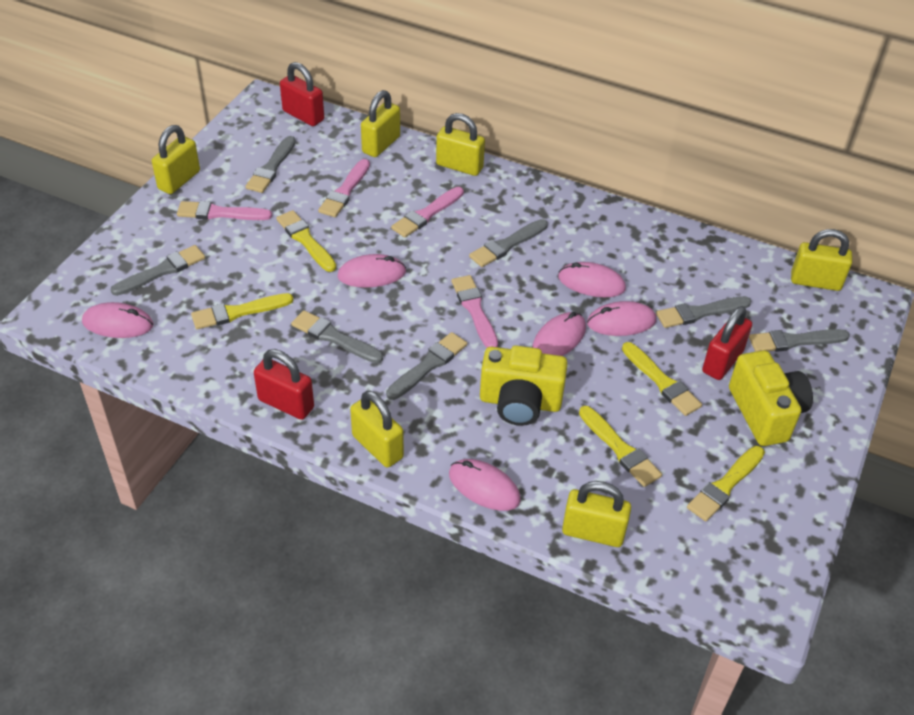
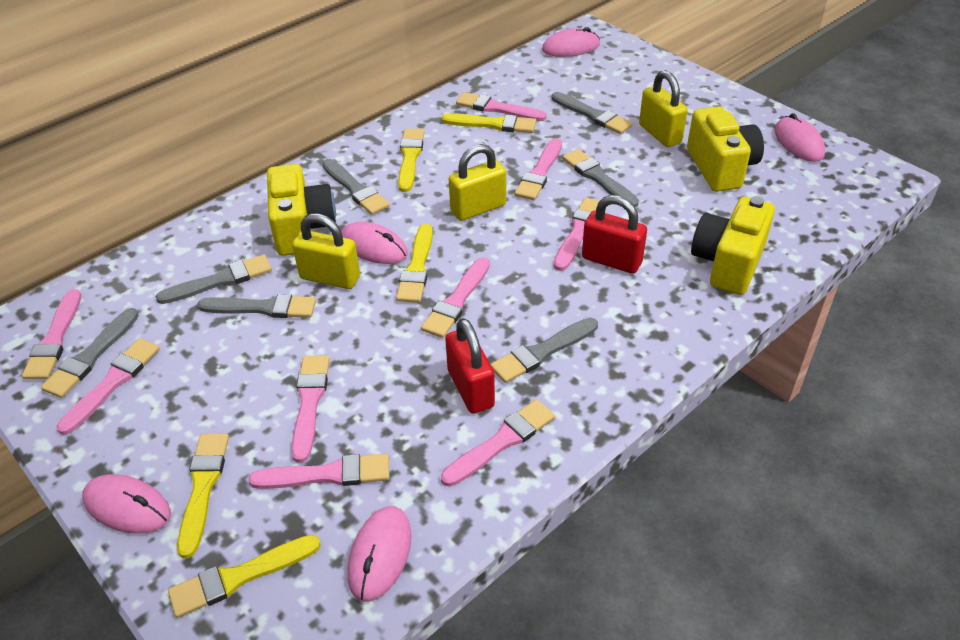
pink brush: [177,201,272,220] [318,159,370,217] [391,187,464,237] [451,275,498,348] = 4 -> [22,289,81,379] [57,338,160,435] [248,454,389,489] [291,356,330,463] [421,257,490,338] [441,399,555,487] [456,92,547,121] [515,138,562,200] [554,198,599,271] = 9
pink mouse: [82,302,154,338] [337,254,406,288] [449,459,521,511] [532,312,586,356] [558,262,626,297] [587,301,656,336] = 6 -> [82,474,171,534] [341,222,408,264] [347,506,411,602] [542,27,600,57] [774,113,825,162] = 5
red padlock: [254,349,314,420] [280,62,324,126] [702,306,752,380] = 3 -> [445,318,495,414] [582,195,647,274] = 2
yellow camera: [480,345,568,426] [729,350,813,446] = 2 -> [267,164,336,256] [687,106,764,192] [691,196,775,295] = 3
yellow padlock: [152,125,200,194] [350,390,404,468] [361,90,400,157] [436,113,485,176] [562,481,631,547] [791,229,852,291] = 6 -> [292,213,360,289] [449,144,506,221] [639,70,688,147] = 3

